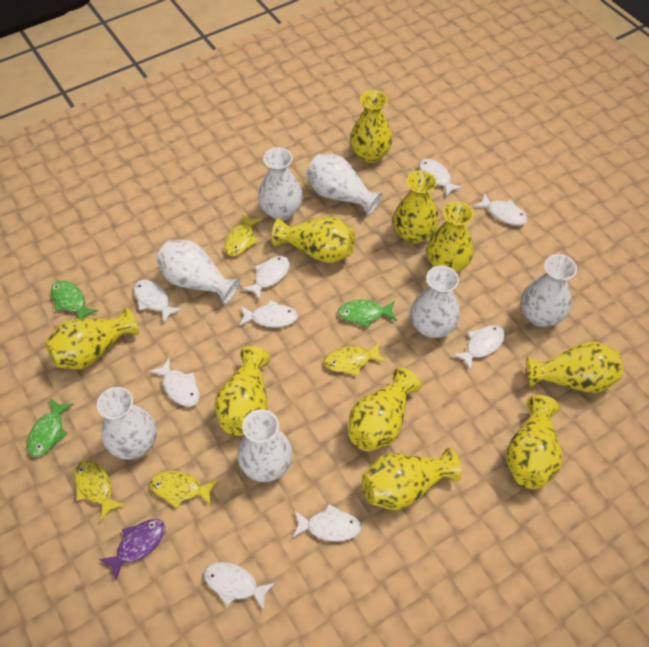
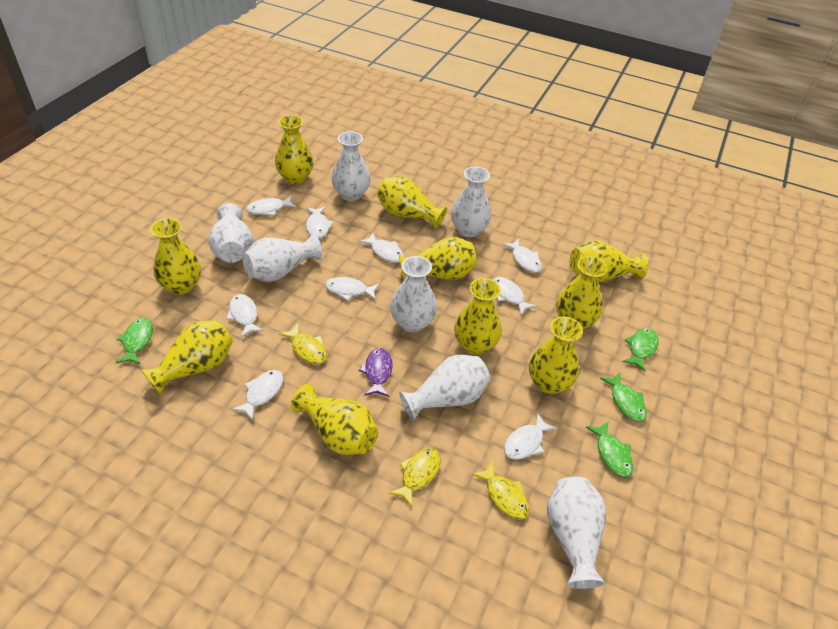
green fish: [27,398,73,457] [51,280,98,319] [338,300,397,328] = 3 -> [115,318,153,364] [586,421,633,477] [600,372,647,422] [623,328,659,371] = 4
yellow fish: [75,460,125,521] [150,471,218,508] [225,213,262,256] [324,342,386,376] = 4 -> [279,324,327,364] [388,448,440,507] [472,461,529,520] = 3

